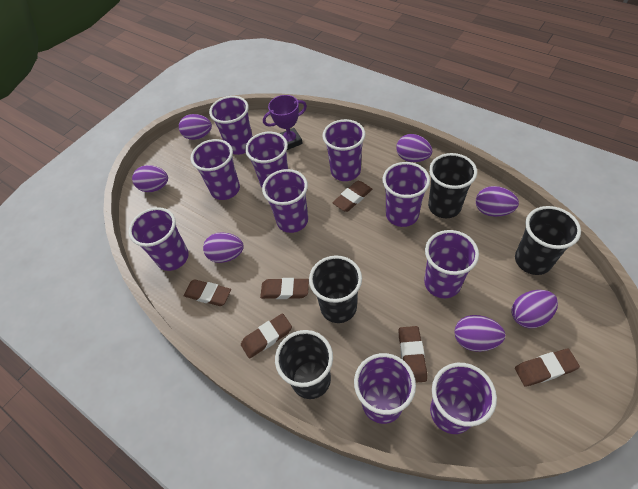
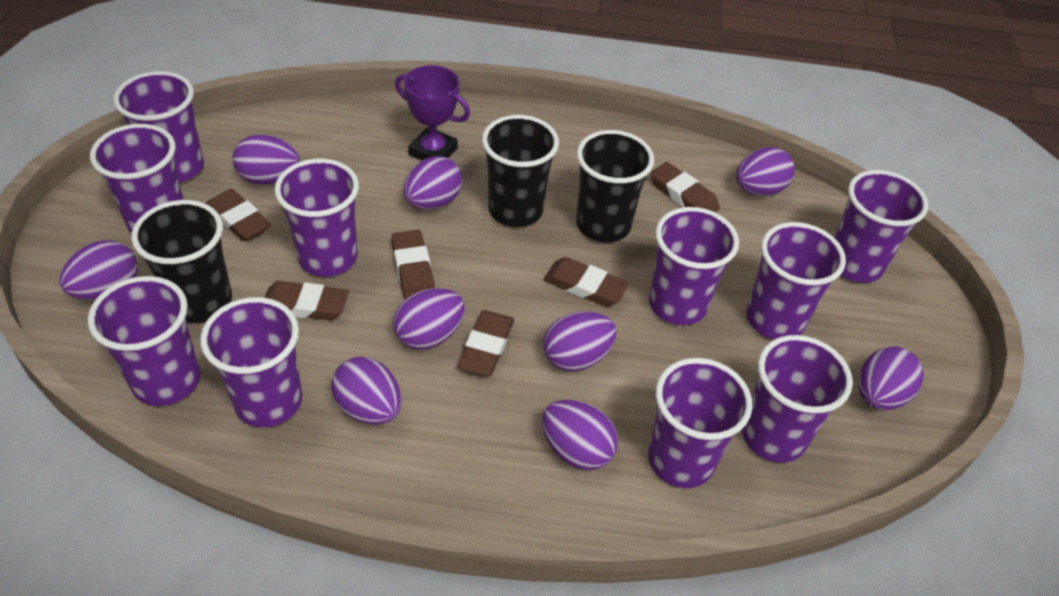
black cup: [275,330,333,399] [309,255,362,323] [428,153,477,218] [515,206,581,275] = 4 -> [131,200,232,323] [482,115,559,227] [576,130,654,242] = 3
purple egg: [132,165,168,192] [179,114,212,140] [203,232,244,263] [396,134,432,162] [454,315,505,352] [476,186,519,217] [511,290,558,328] = 7 -> [60,240,138,300] [232,135,300,184] [331,357,402,425] [393,288,465,350] [403,156,462,210] [542,400,618,470] [543,311,617,371] [736,147,795,196] [858,347,924,410] = 9

